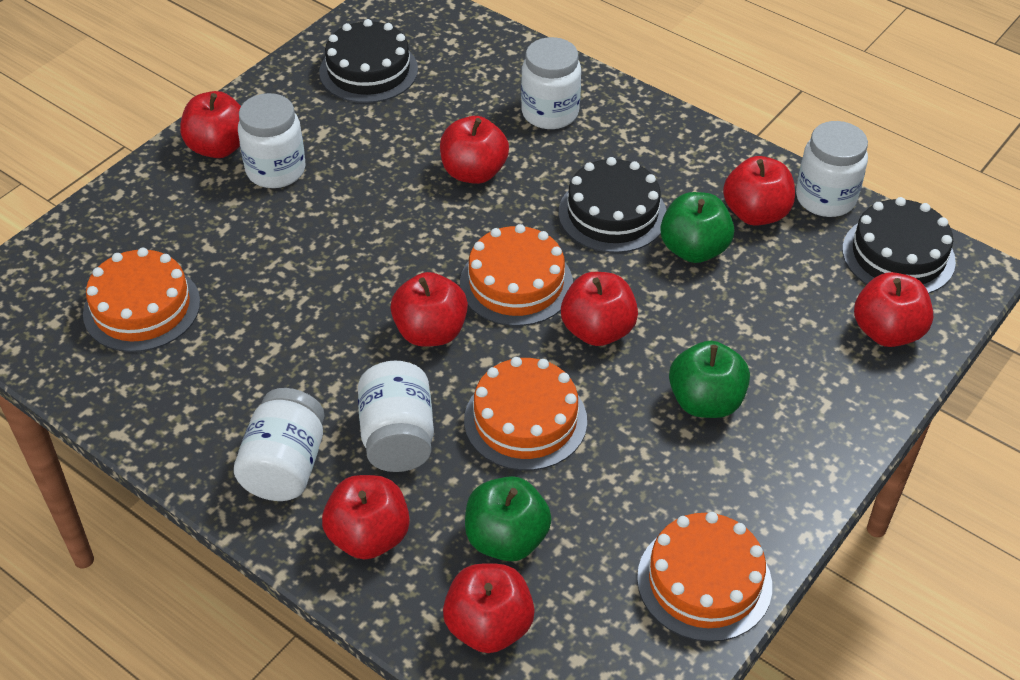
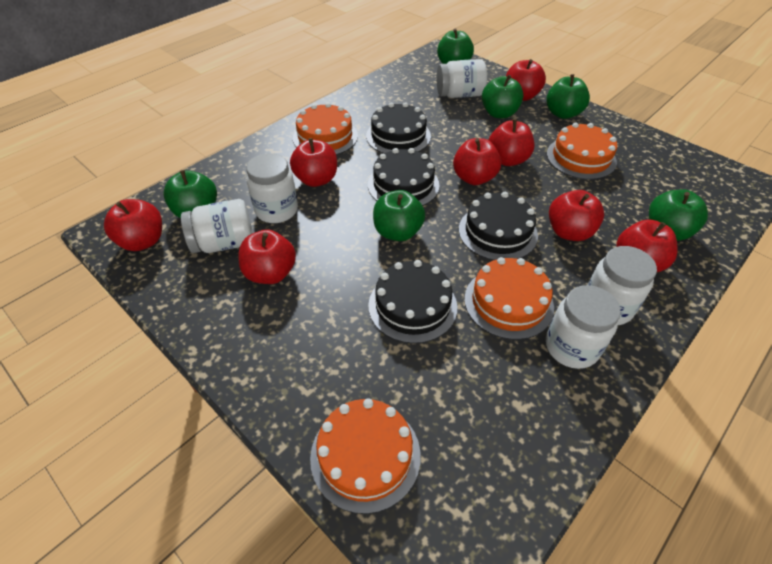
black cake: [319,19,418,103] [559,157,667,253] [842,197,956,293] = 3 -> [366,102,431,154] [368,148,439,206] [368,260,458,344] [459,192,538,260] = 4
green apple: [465,476,552,561] [660,192,734,263] [669,341,750,418] = 3 -> [163,170,217,218] [373,190,425,241] [437,28,474,64] [482,75,524,118] [546,74,590,119] [649,189,708,241] = 6

